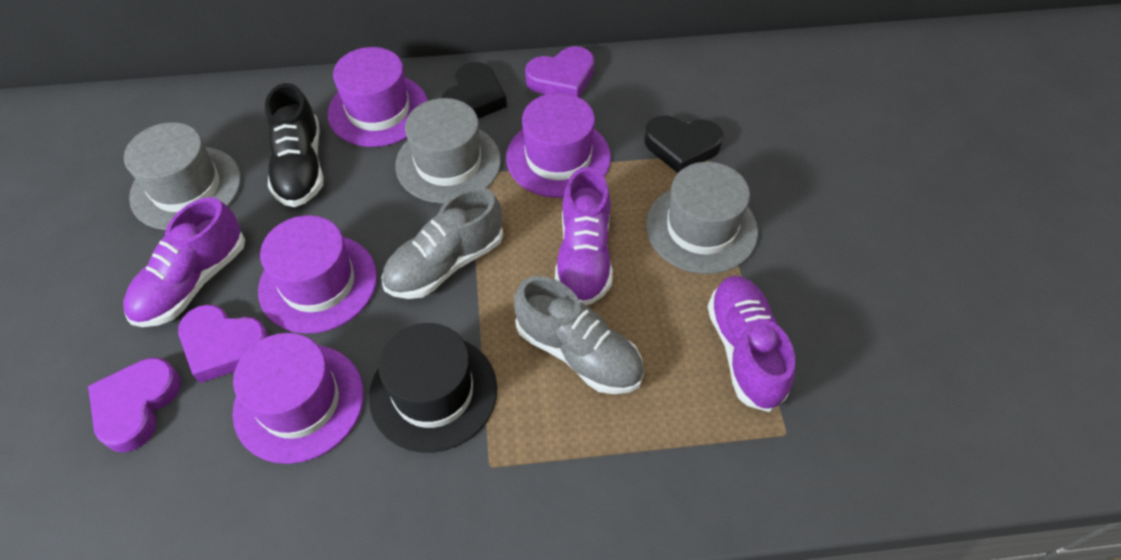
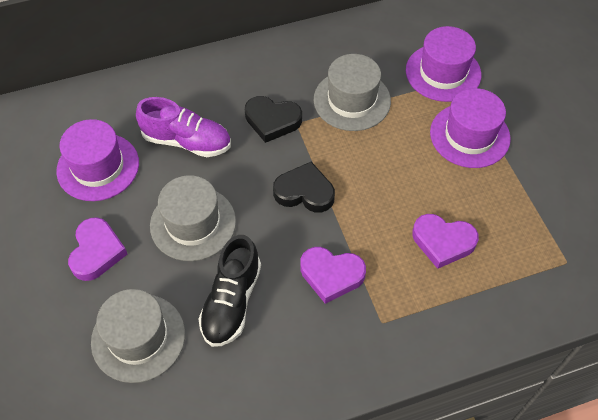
black hat: [369,323,497,453] = 1 -> none = 0
grey shoe: [381,188,503,299] [514,276,644,394] = 2 -> none = 0
purple hat: [233,333,364,464] [258,215,377,334] [328,47,428,147] [506,93,611,198] = 4 -> [56,119,139,201] [406,26,481,102] [430,88,511,168] = 3
purple shoe: [123,197,245,327] [555,167,613,305] [708,276,795,412] = 3 -> [136,97,231,157] = 1

